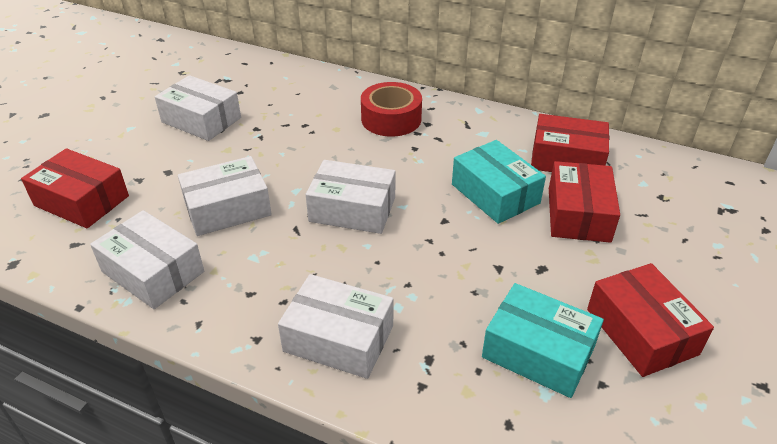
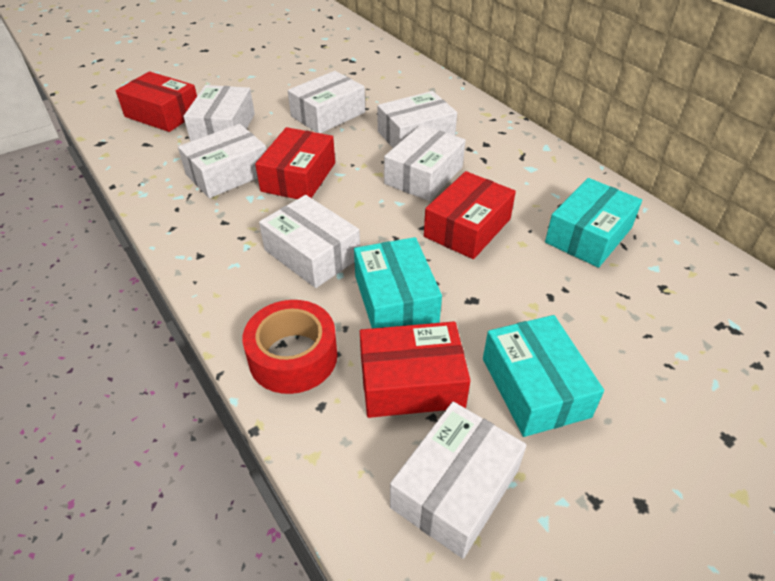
turquoise box: [452,140,546,224] [482,283,604,398] = 2 -> [354,237,442,328] [483,315,604,437] [545,178,642,268] = 3
white box: [90,210,204,309] [155,75,241,141] [178,156,272,236] [278,274,394,379] [306,160,396,234] = 5 -> [178,124,266,198] [183,85,255,142] [259,195,360,288] [288,71,365,133] [377,91,457,148] [384,125,466,201] [390,402,526,559] = 7

